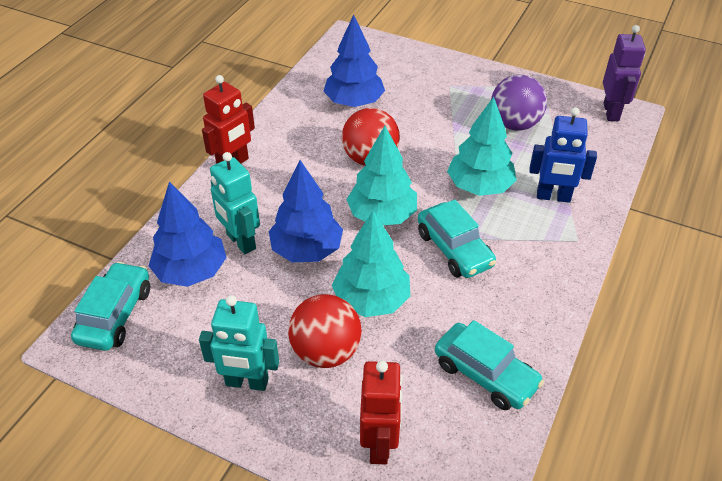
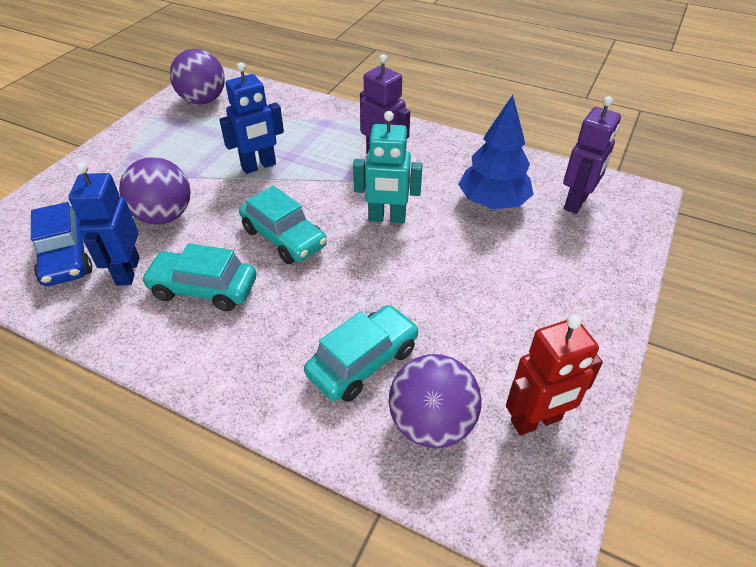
blue car: none = 0 -> [31,202,92,286] = 1
blue robot: [529,107,597,203] = 1 -> [69,162,140,286] [219,62,284,174] = 2
blue tree: [149,182,227,287] [269,160,343,262] [323,15,385,107] = 3 -> [458,95,534,209] = 1
purple ball: [491,75,547,130] = 1 -> [119,157,191,225] [170,49,225,104] [389,354,482,448] = 3
purple robot: [603,25,646,121] = 1 -> [360,54,410,154] [563,96,621,214] = 2
red ball: [288,294,362,368] [342,108,400,166] = 2 -> none = 0
red robot: [202,75,255,164] [360,360,403,465] = 2 -> [506,315,603,435] = 1
turquoise robot: [199,295,279,391] [210,152,260,254] = 2 -> [353,111,423,223] = 1
turquoise tree: [332,211,410,317] [346,126,417,225] [447,97,517,196] = 3 -> none = 0

